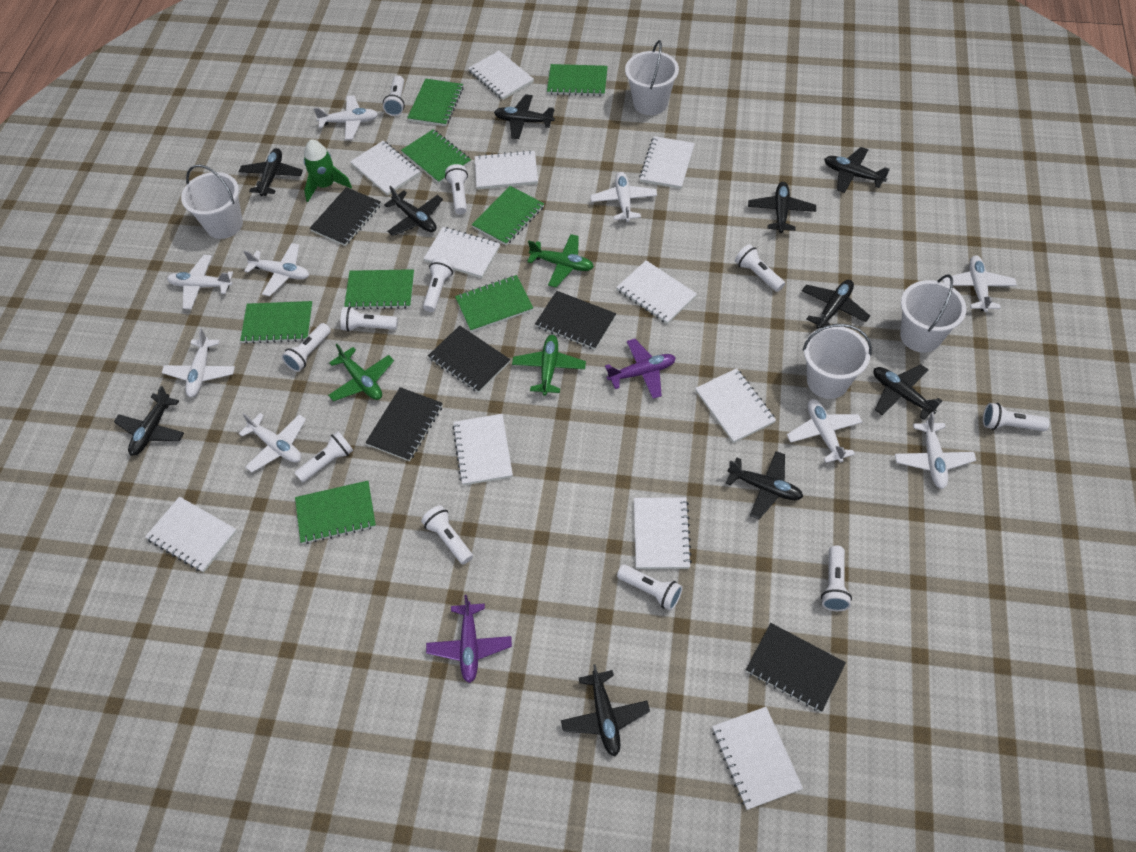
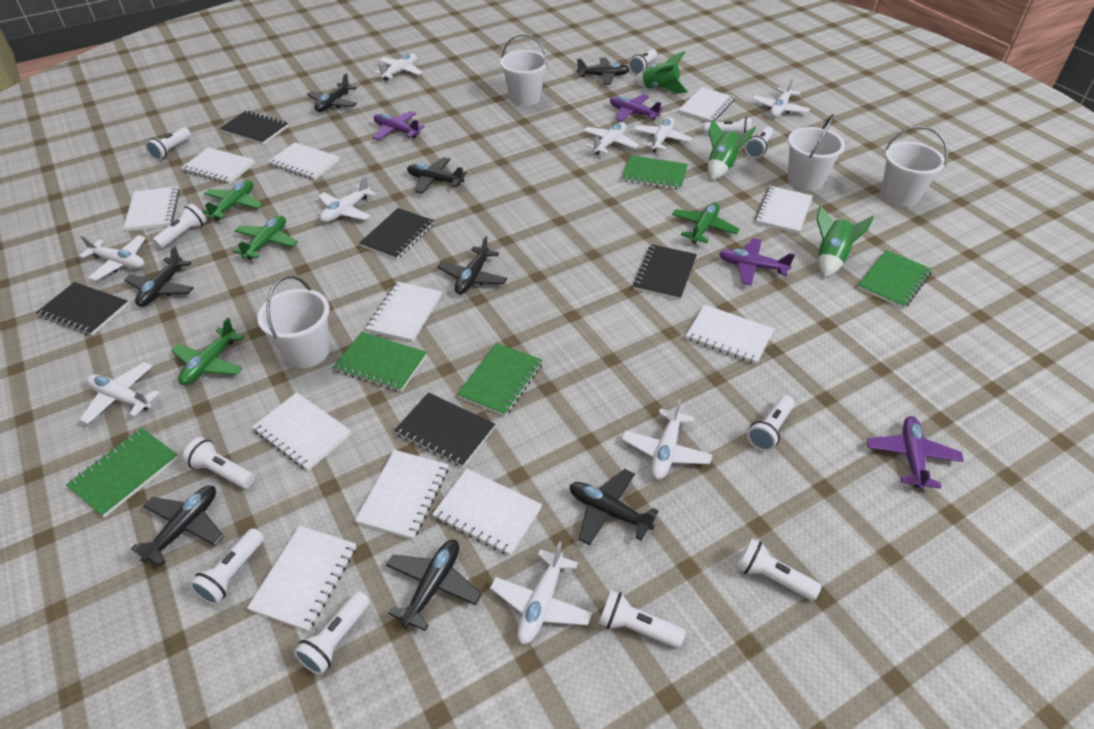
black plane: [114,386,184,456] [239,148,303,196] [384,186,443,236] [494,94,555,139] [561,664,650,756] [726,451,803,519] [748,182,816,233] [802,280,870,329] [824,147,890,193] [873,364,942,420] = 10 -> [124,246,194,307] [131,486,224,567] [307,73,357,112] [386,540,482,631] [407,157,467,194] [437,236,507,294] [570,469,659,545] [577,58,630,85] = 8
green notebook: [240,301,313,344] [295,481,376,544] [344,269,414,309] [401,129,471,184] [407,79,464,126] [455,275,533,332] [472,186,544,245] [547,64,608,96] = 8 -> [66,428,179,518] [333,332,427,392] [457,343,543,416] [622,155,688,190] [857,250,932,309] = 5
green plane: [328,344,394,401] [512,335,586,396] [527,234,594,287] = 3 -> [171,318,244,385] [202,180,263,221] [233,215,298,260] [672,202,740,244] = 4
green rocket: [304,139,352,202] = 1 -> [634,51,688,94] [708,119,756,180] [817,206,874,278] = 3
purple plane: [426,595,512,683] [605,339,676,399] = 2 -> [373,111,425,140] [610,94,663,122] [719,238,795,285] [867,416,964,490] = 4

